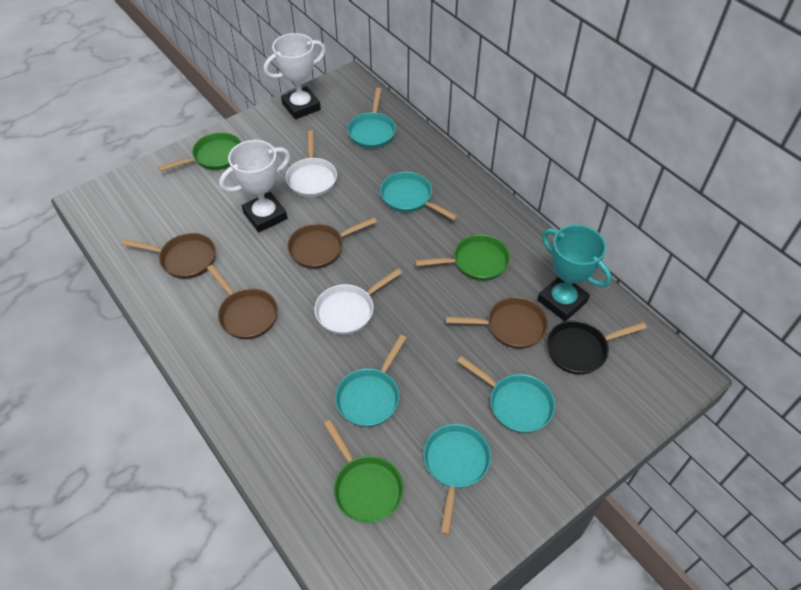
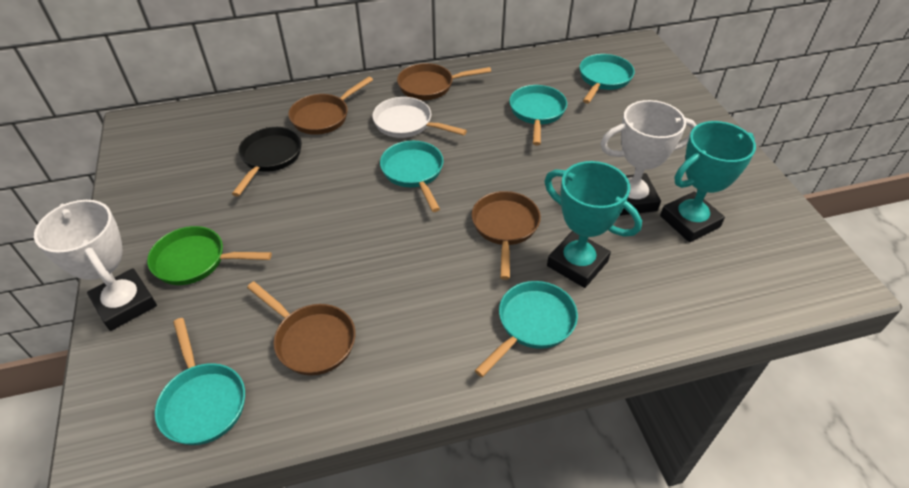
green pan: [158,132,241,172] [324,420,403,523] [415,234,510,281] = 3 -> [147,226,272,285] = 1
turquoise trophy: [537,225,612,321] = 1 -> [544,161,642,288] [660,121,756,242] = 2
white pan: [286,130,337,197] [314,268,402,335] = 2 -> [372,97,467,138] = 1

